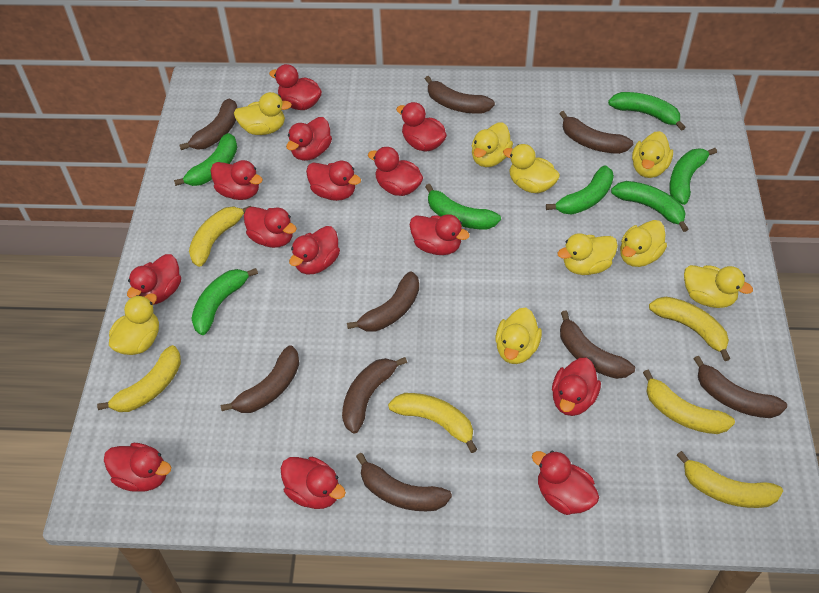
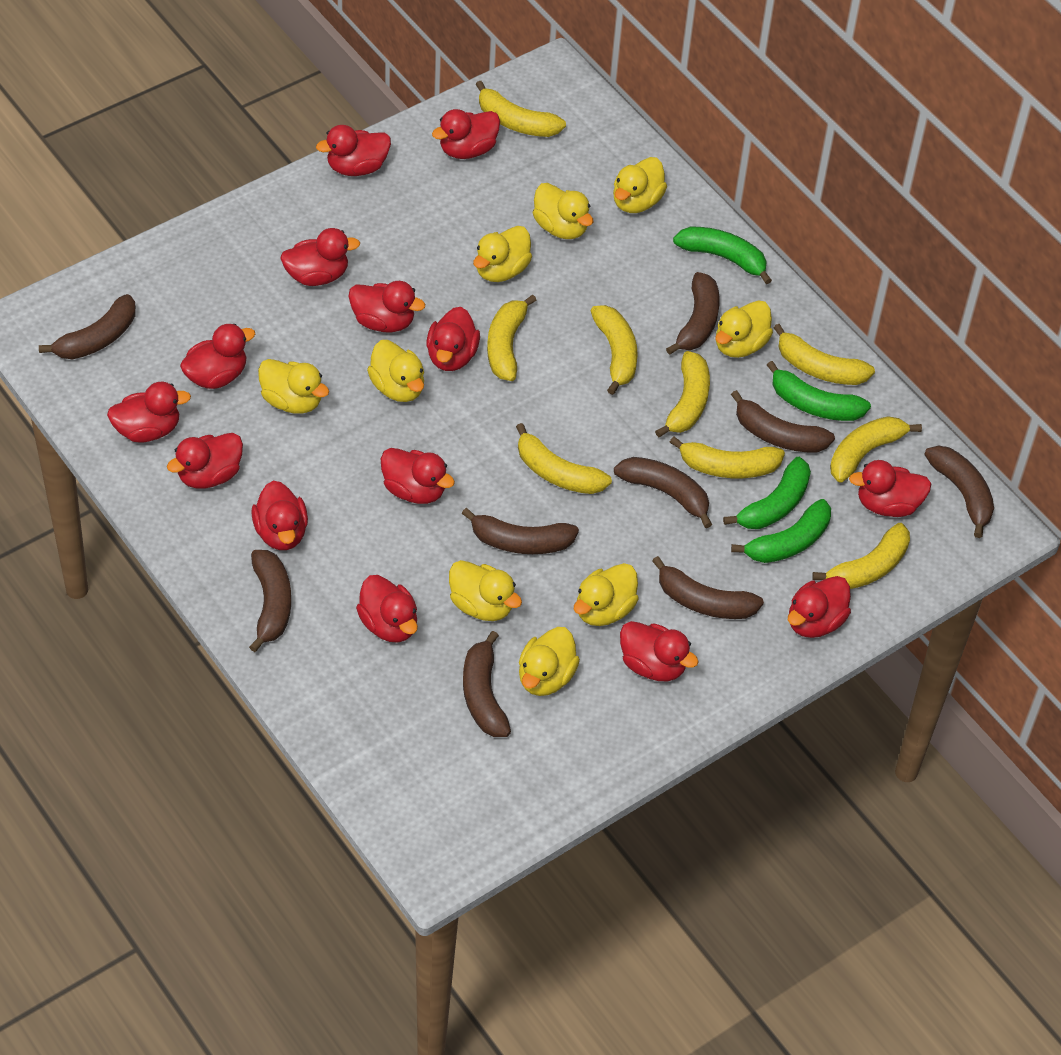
green banana: [174,133,237,186] [191,268,258,335] [425,184,501,230] [546,165,614,215] [608,92,686,131] [611,181,688,232] [669,148,717,205] = 7 -> [673,226,772,284] [723,457,811,529] [731,499,831,563] [767,361,871,421] = 4
yellow banana: [97,345,181,412] [189,206,251,267] [388,393,477,453] [643,370,735,434] [649,297,731,361] [676,451,783,508] = 6 -> [476,81,566,137] [487,294,536,381] [516,423,612,494] [591,305,638,395] [655,351,710,437] [670,437,785,478] [773,324,875,385] [812,523,910,589] [830,416,922,482] = 9

